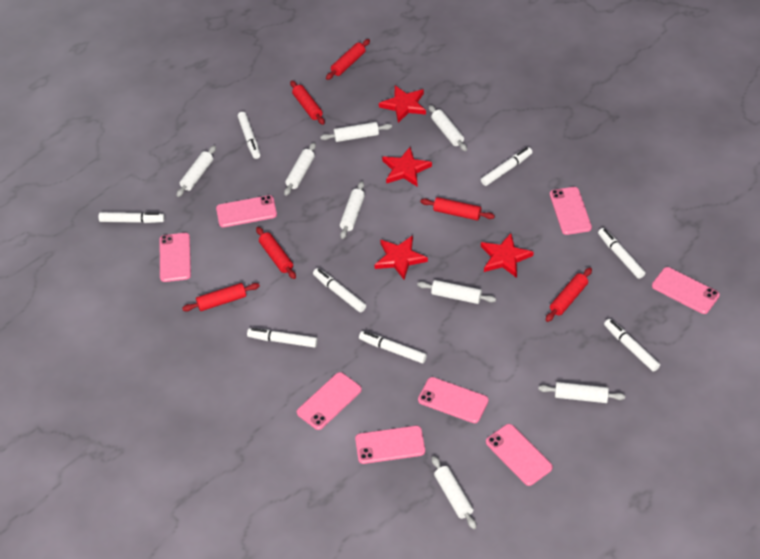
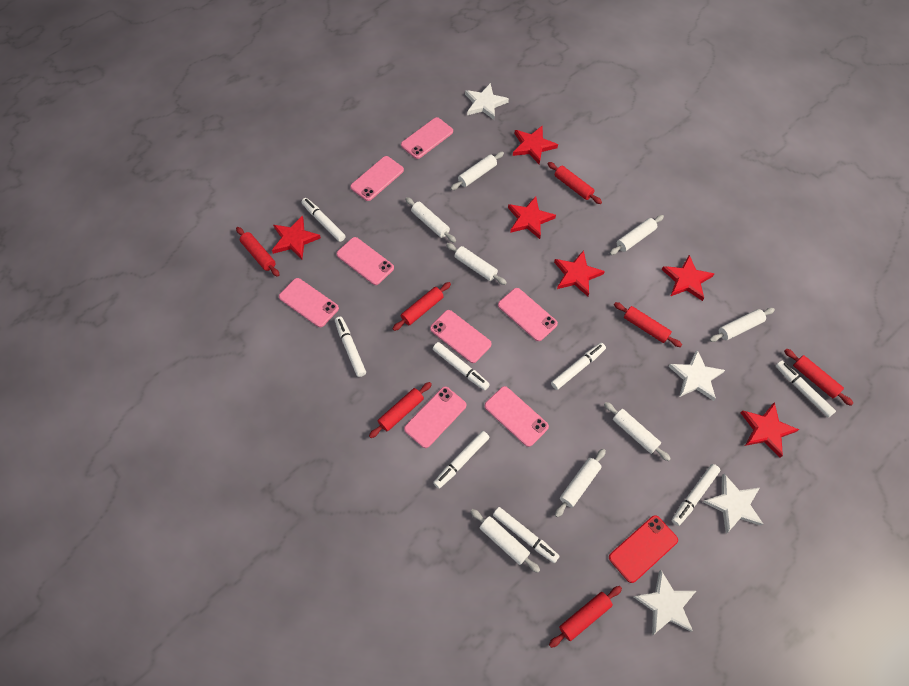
red phone: none = 0 -> [609,515,678,583] = 1
red rolling pin: [182,283,260,311] [256,227,296,279] [290,81,325,125] [326,39,370,80] [420,197,495,220] [546,268,592,322] = 6 -> [236,227,279,277] [369,382,432,438] [393,282,451,331] [547,162,602,204] [549,586,622,648] [614,302,682,347] [784,349,854,406] = 7
red star: [374,235,428,280] [379,86,426,123] [382,147,432,187] [481,233,534,278] = 4 -> [272,215,321,259] [508,196,556,239] [513,126,558,165] [554,250,605,296] [662,255,715,301] [741,402,799,458] = 6
white star: none = 0 -> [465,83,509,120] [634,570,696,635] [668,350,725,401] [703,474,763,534] = 4

